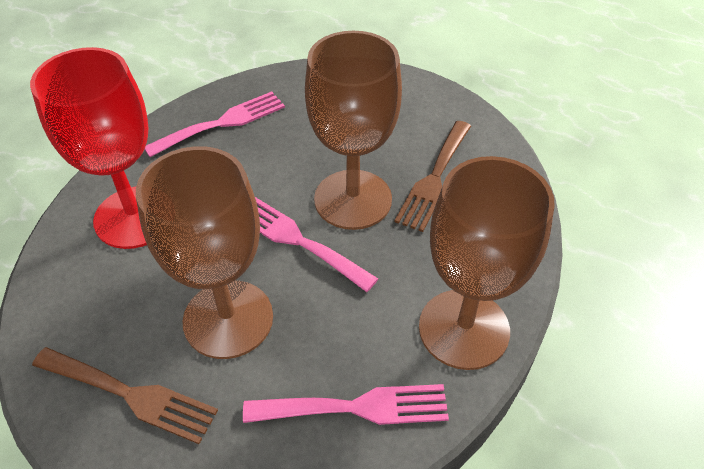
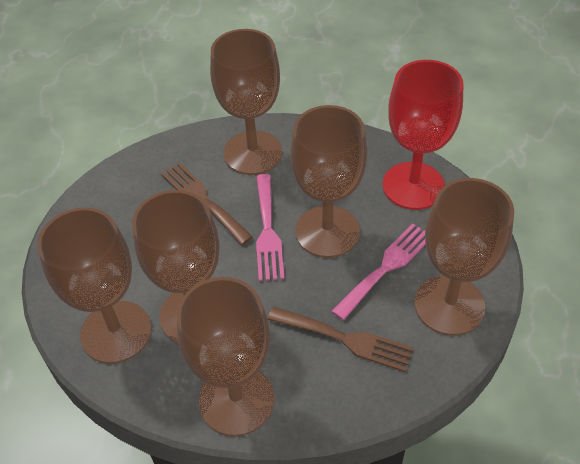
brown goblet: [136,146,273,359] [305,31,402,230] [419,156,555,370] = 3 -> [37,207,151,364] [132,190,220,343] [177,277,274,436] [210,29,282,175] [290,105,367,258] [414,178,514,336] = 6
pink fork: [145,92,285,157] [243,384,449,425] [255,197,378,292] = 3 -> [256,174,285,281] [331,223,426,320] = 2

